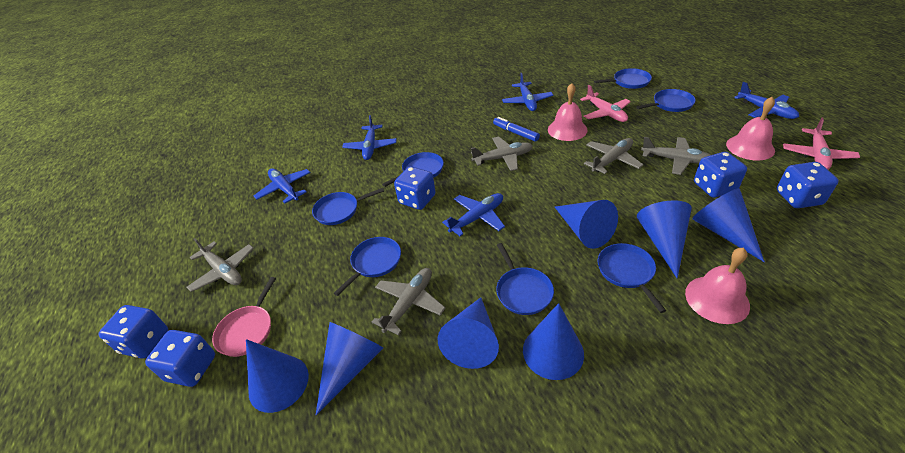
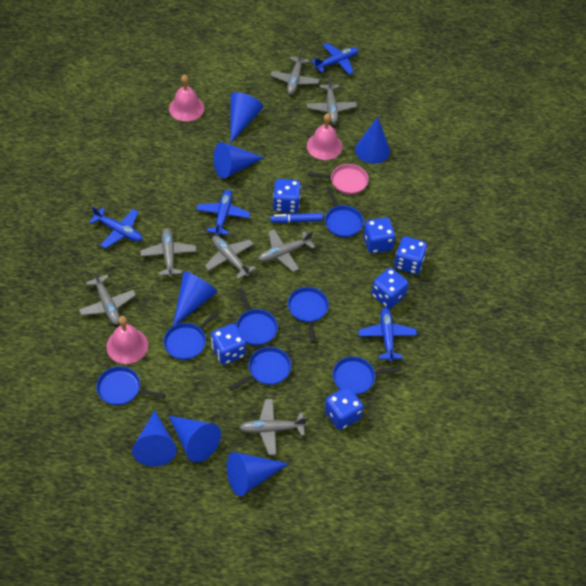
blue dice: [98,305,168,359] [145,330,215,387] [394,166,436,210] [694,152,747,198] [777,162,839,208] = 5 -> [211,323,246,365] [273,179,301,213] [325,386,363,430] [363,217,395,253] [371,268,408,309] [394,236,427,274] = 6
blue plane: [254,168,311,203] [342,115,397,160] [442,193,505,236] [502,73,553,111] [734,82,799,119] = 5 -> [89,206,143,248] [196,190,250,236] [311,43,359,74] [358,307,417,362] = 4
grey plane: [187,238,254,292] [372,268,445,335] [471,136,533,171] [584,138,643,174] [641,137,711,175] = 5 -> [79,270,136,325] [140,228,197,278] [205,235,256,279] [239,399,307,455] [258,229,315,272] [270,49,319,95] [307,76,357,124] = 7
pink plane: [580,85,631,122] [783,117,860,170] = 2 -> none = 0

